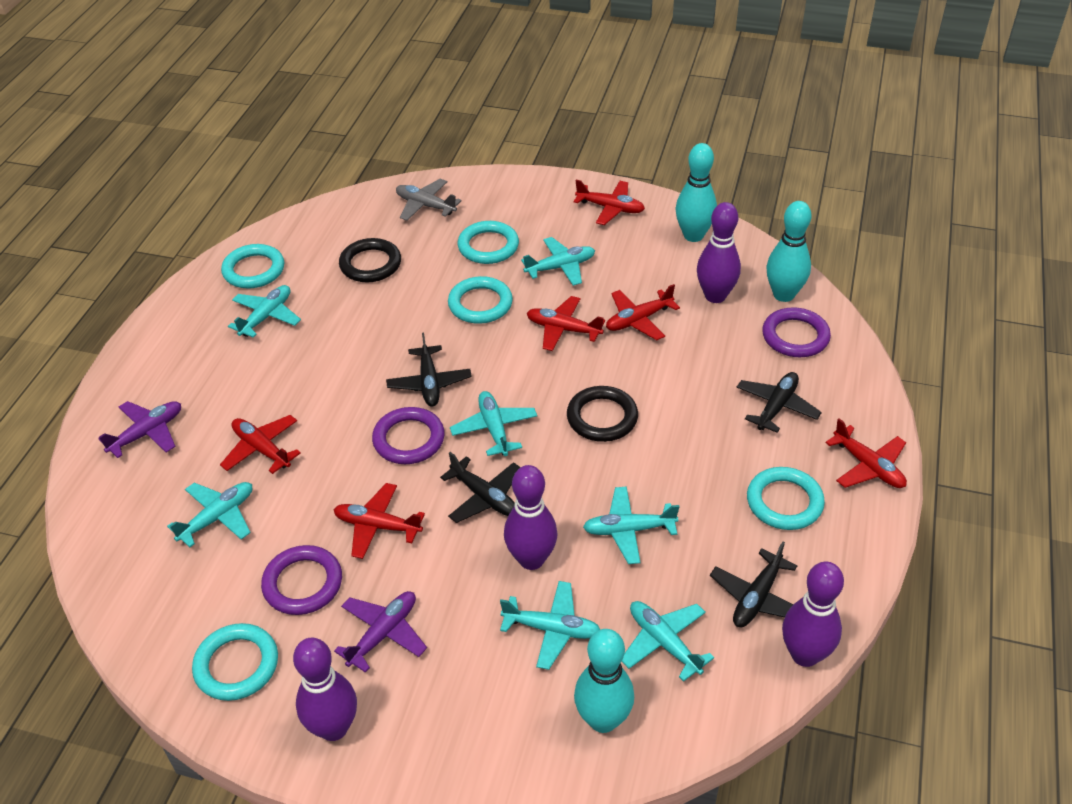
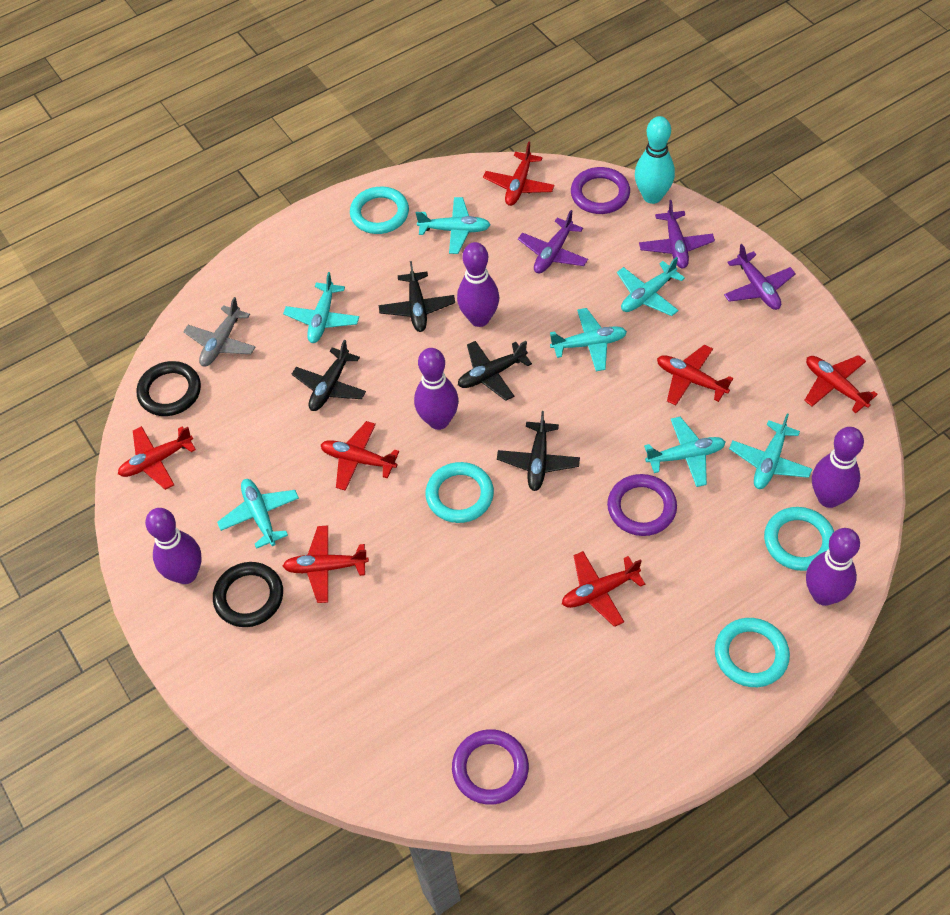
purple bowling pin: [293,638,357,741] [504,465,558,570] [697,202,741,303] [782,562,844,667] = 4 -> [145,508,202,584] [414,348,459,430] [457,242,499,327] [806,528,860,606] [812,427,864,508] = 5
purple plane: [99,401,181,458] [334,591,427,673] = 2 -> [518,210,588,273] [639,200,715,268] [724,244,796,310] = 3
red plane: [220,415,301,474] [334,483,425,559] [527,296,605,351] [573,180,645,225] [606,284,680,340] [825,418,907,488] = 6 -> [118,426,196,490] [283,525,369,603] [321,421,399,491] [483,142,555,206] [562,551,645,627] [657,345,733,406] [804,355,878,413] = 7
turquoise bowling pin: [574,629,634,733] [676,143,717,242] [766,201,811,302] = 3 -> [635,116,675,204] = 1
turquoise ring: [192,623,278,701] [221,244,284,289] [448,276,513,324] [458,221,519,264] [747,467,825,530] = 5 -> [350,186,409,234] [426,462,494,523] [715,618,790,687] [764,507,834,571] = 4

